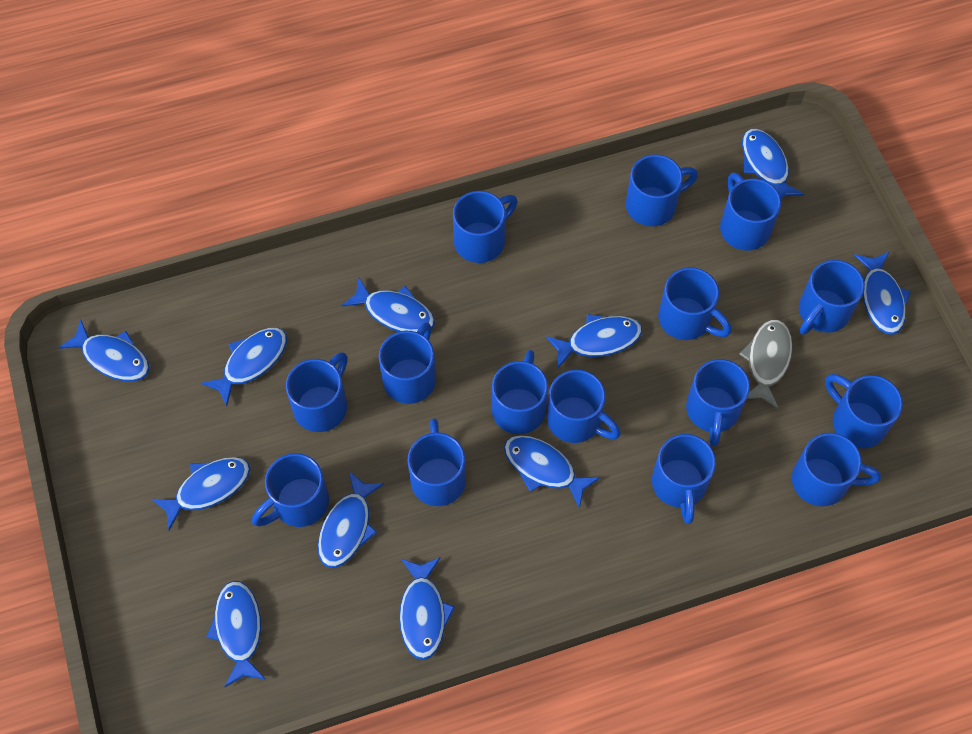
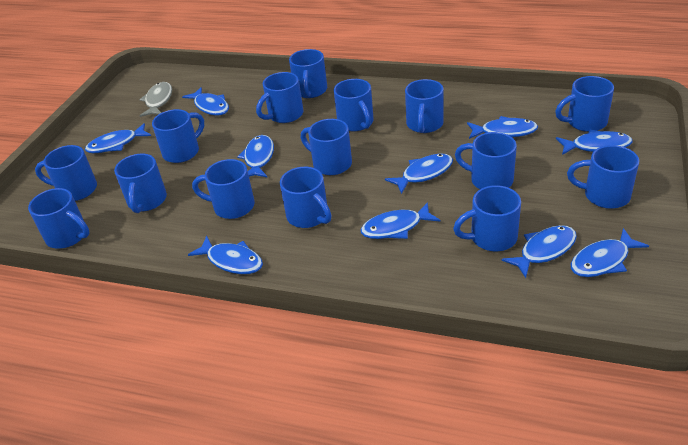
blue fish: [59,319,150,382] [151,457,251,530] [201,327,287,406] [206,581,266,687] [318,471,385,568] [342,278,435,332] [399,557,455,660] [504,435,600,509] [546,314,642,368] [742,129,804,199] [854,252,911,335] = 11 -> [85,123,151,153] [182,87,229,116] [188,236,263,274] [237,135,274,178] [360,202,440,239] [385,153,453,194] [467,116,538,139] [501,225,577,278] [556,130,633,155] [571,228,649,277] = 10

